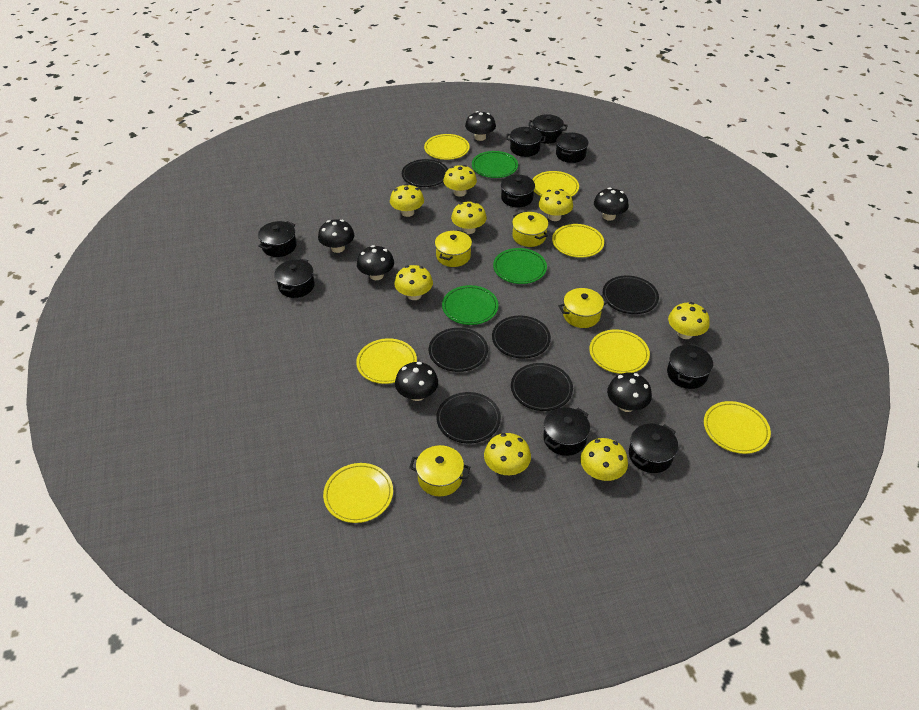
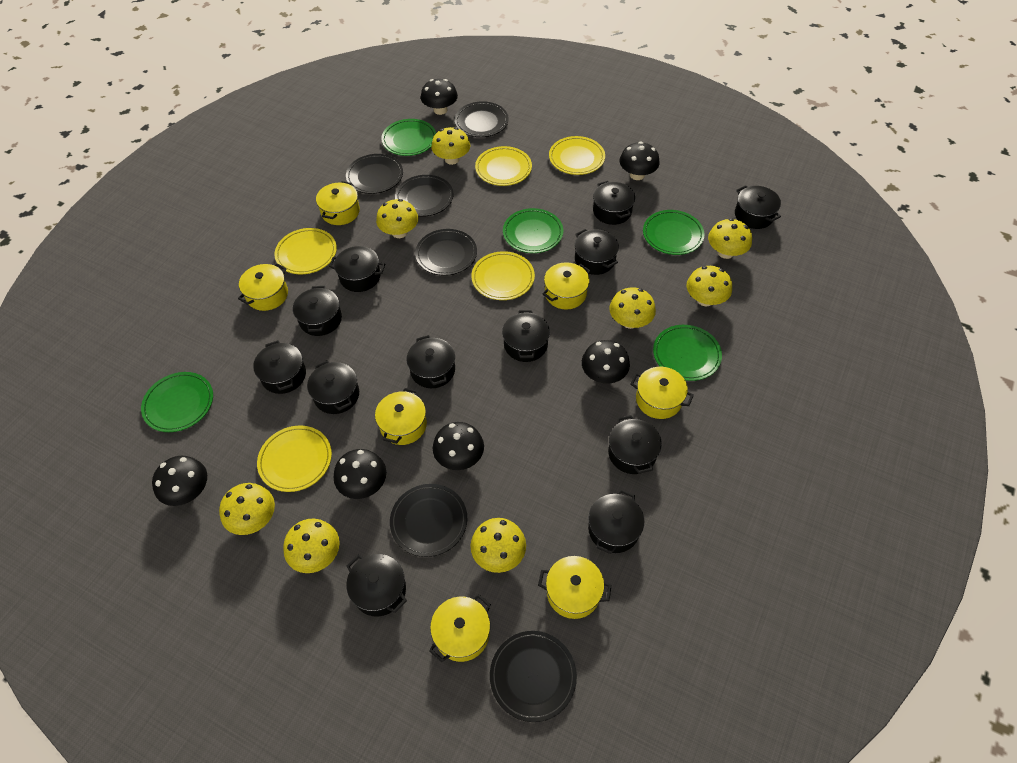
black pot: [258,221,297,257] [274,258,315,298] [501,174,535,208] [506,127,546,157] [528,114,568,144] [543,407,590,456] [556,133,588,163] [629,424,678,473] [667,343,713,389] = 9 -> [253,340,306,394] [293,286,342,336] [307,360,359,414] [329,246,385,292] [346,554,407,616] [407,335,455,388] [502,310,550,362] [575,229,619,275] [588,490,644,554] [593,181,635,225] [608,415,662,474] [735,185,781,229] = 12
green plate: [442,285,498,325] [472,151,518,178] [493,248,547,284] = 3 -> [141,372,213,432] [381,119,436,156] [503,208,563,253] [643,210,705,255] [653,325,722,381] = 5
yellow plate: [323,463,393,523] [356,338,417,384] [424,134,470,160] [532,171,579,197] [552,224,604,258] [589,329,650,374] [704,401,771,454] = 7 -> [257,426,332,492] [275,228,337,274] [471,251,535,300] [475,146,532,186] [549,136,605,175] = 5
yellow pot: [409,445,470,497] [435,230,472,267] [512,212,549,247] [558,288,608,328] = 4 -> [238,263,288,311] [316,181,360,225] [375,388,427,445] [429,594,491,662] [538,556,612,619] [543,262,590,309] [631,367,694,419] = 7

